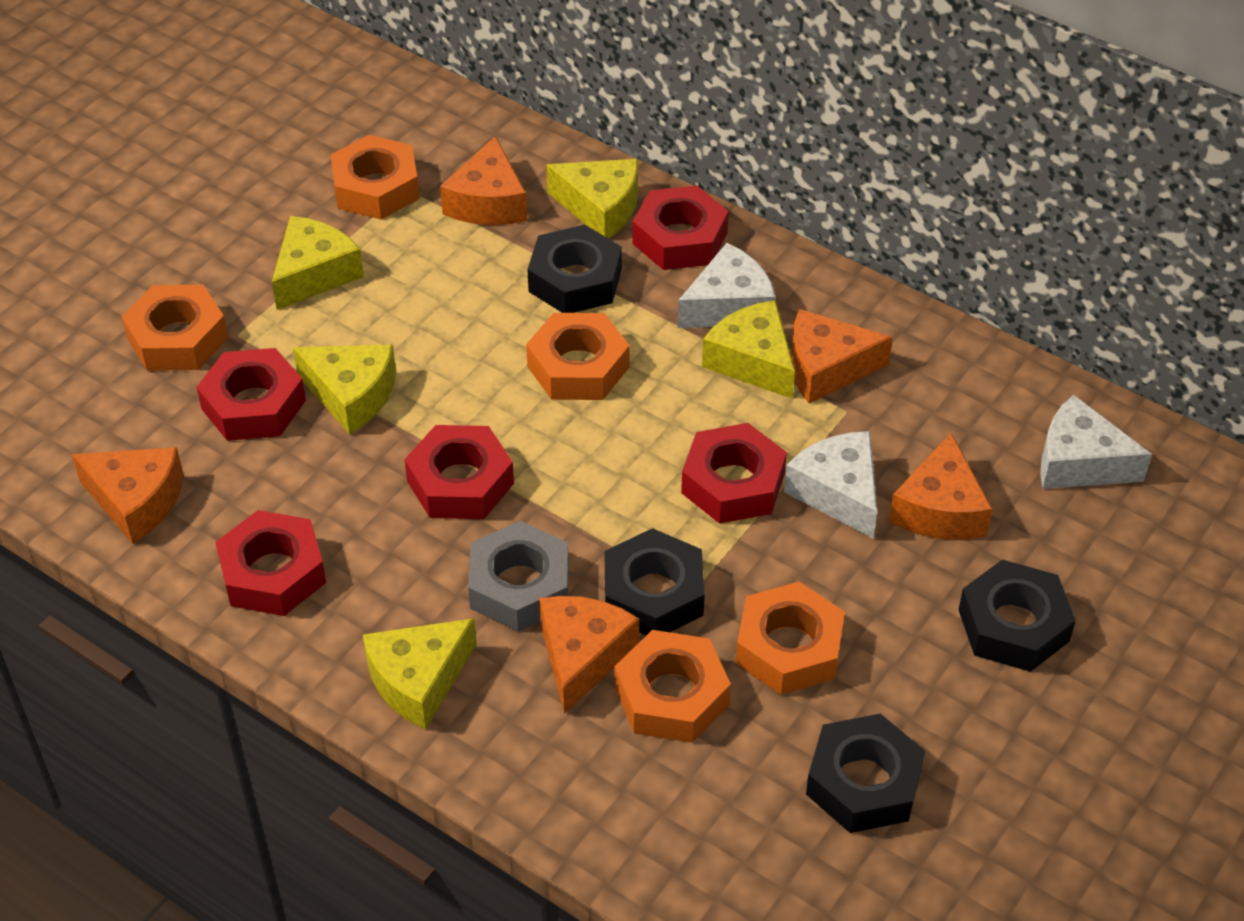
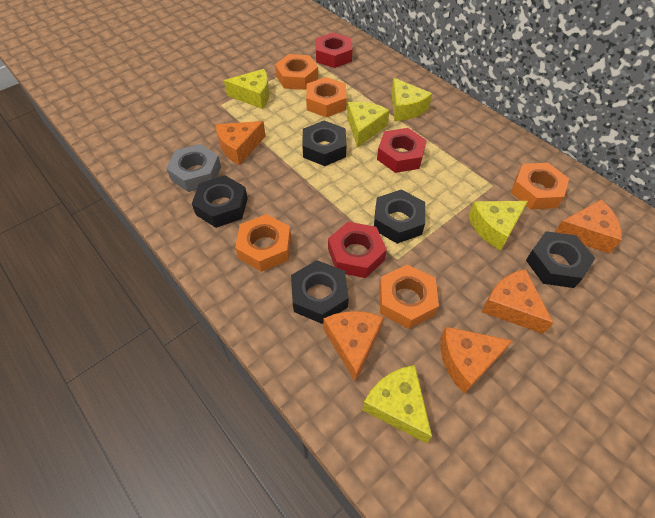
black nut: [527,225,622,313] [605,528,705,635] [806,713,925,833] [959,560,1076,672] = 4 -> [192,175,248,228] [291,260,349,324] [302,121,346,166] [374,189,425,244] [526,231,595,288] = 5
red nut: [196,348,306,441] [215,510,326,616] [404,425,514,519] [632,186,729,270] [681,423,787,524] = 5 -> [315,32,352,68] [328,222,387,278] [377,128,427,173] = 3
white cheese: [678,243,776,328] [784,431,877,538] [1040,395,1152,489] = 3 -> none = 0

